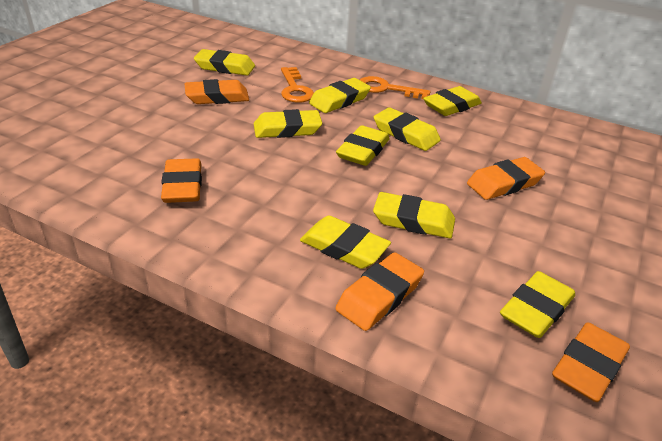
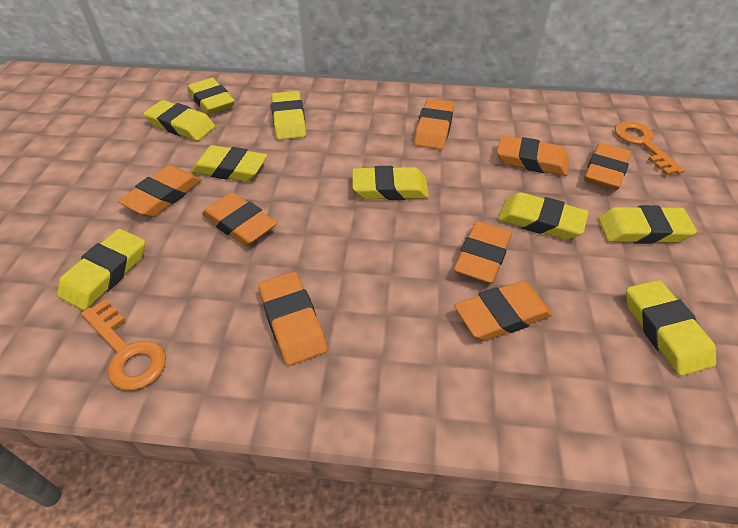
orange eraser: [161,158,202,203] [185,79,249,104] [335,252,424,331] [467,157,545,200] [552,322,630,402] = 5 -> [118,165,201,217] [202,192,277,246] [258,272,327,366] [414,99,454,150] [454,221,512,284] [454,281,552,341] [497,135,569,176] [584,143,631,190] = 8

